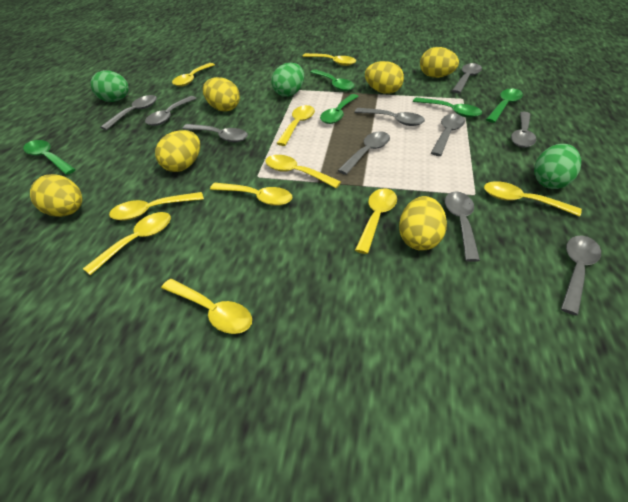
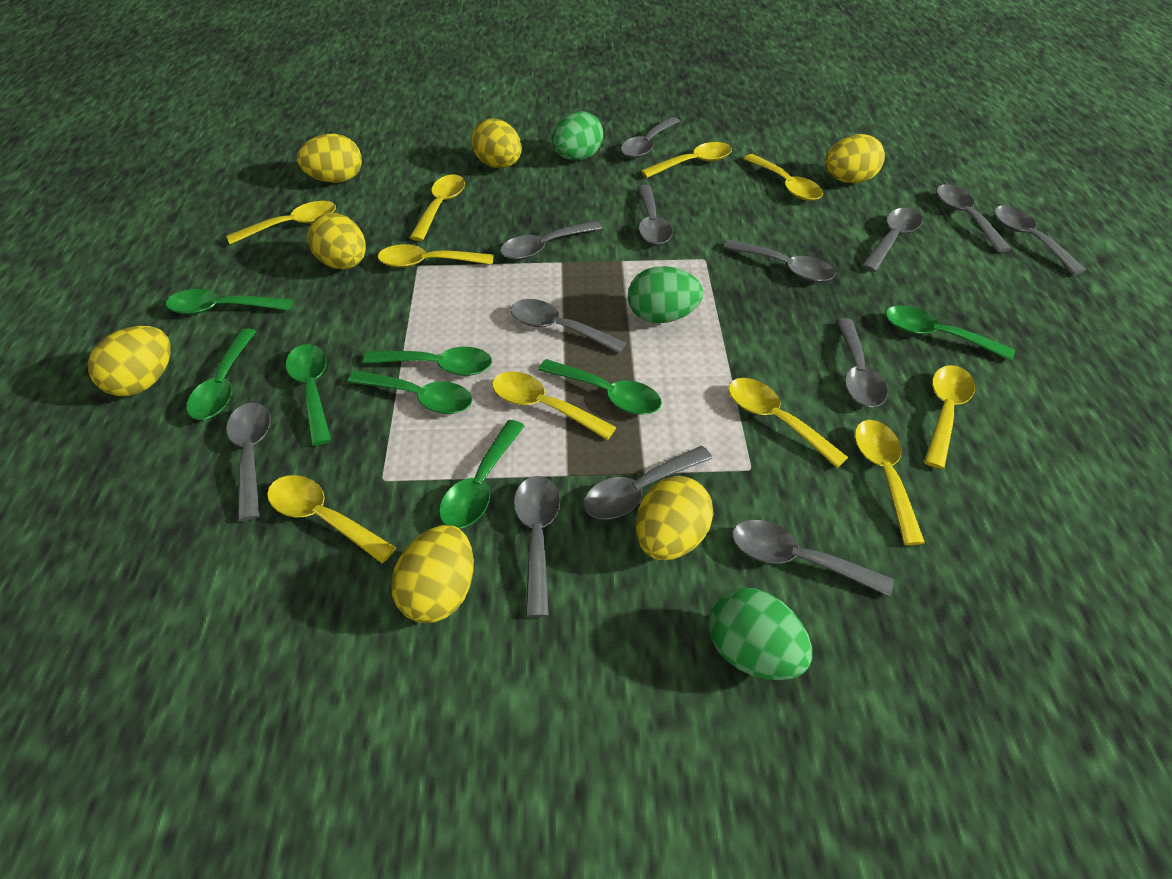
green spoon: [23,140,76,175] [310,69,354,91] [320,94,359,124] [413,97,482,118] [486,89,523,123] = 5 -> [166,289,293,314] [187,328,256,420] [286,344,331,446] [347,370,472,414] [363,347,492,376] [439,420,524,529] [538,359,662,415] [886,305,1015,361] = 8
grey spoon: [100,95,157,130] [145,96,197,126] [182,124,248,142] [338,131,390,175] [355,108,425,126] [431,114,465,156] [445,192,480,262] [452,63,482,93] [511,112,536,148] [561,235,601,315] = 10 -> [226,403,271,521] [500,220,603,260] [511,299,626,354] [514,476,560,617] [583,446,713,520] [621,117,680,158] [637,185,673,245] [723,239,835,282] [732,520,894,597] [836,318,888,407] [861,208,922,272] [936,184,1011,253] [994,205,1086,275] = 13
yellow egg: [30,174,82,217] [155,130,200,172] [203,77,240,111] [365,61,404,94] [399,196,447,251] [420,47,459,78] = 6 -> [88,326,171,396] [297,134,362,183] [307,213,366,269] [391,525,474,623] [471,118,522,168] [636,476,713,560] [825,134,885,183] = 7

